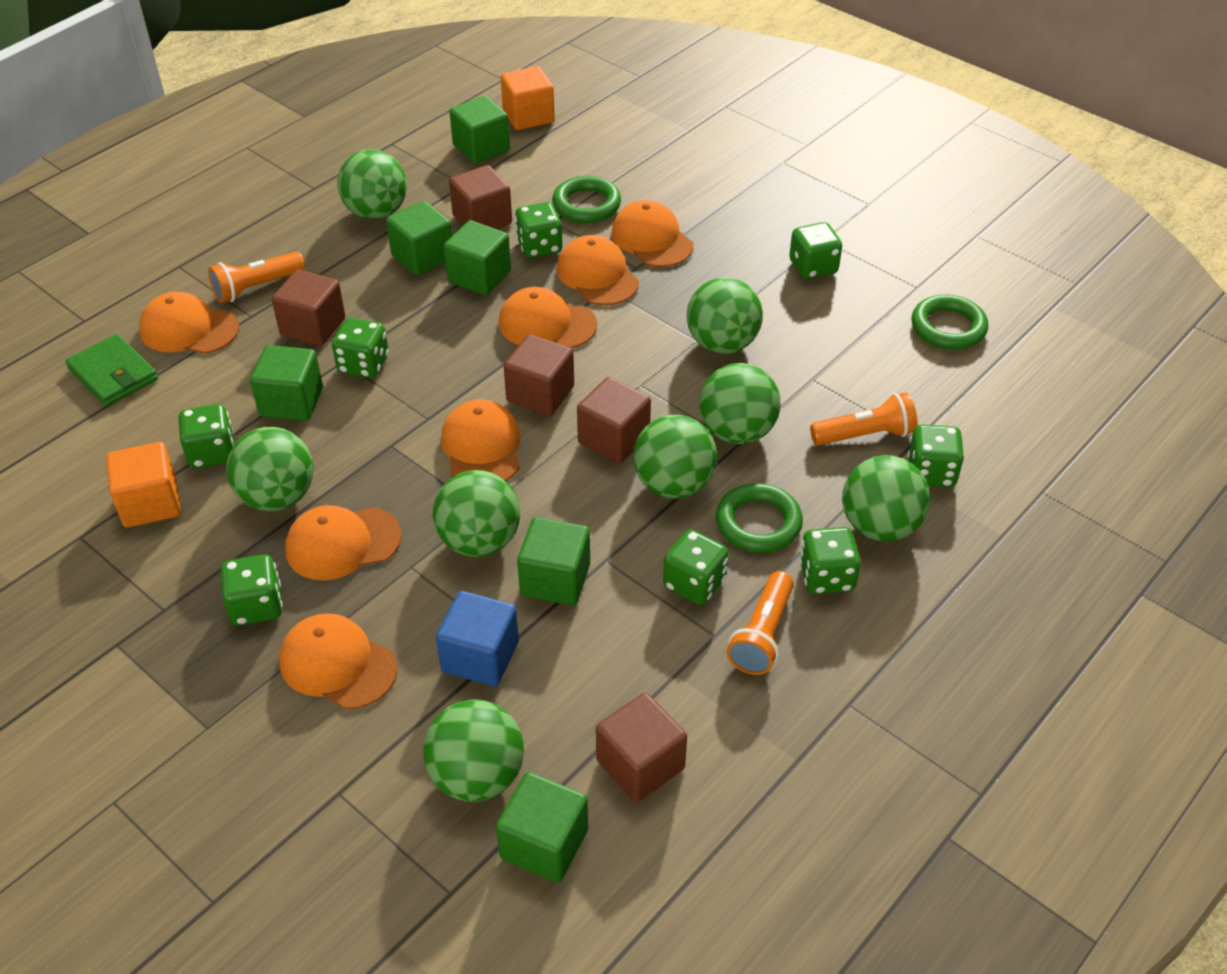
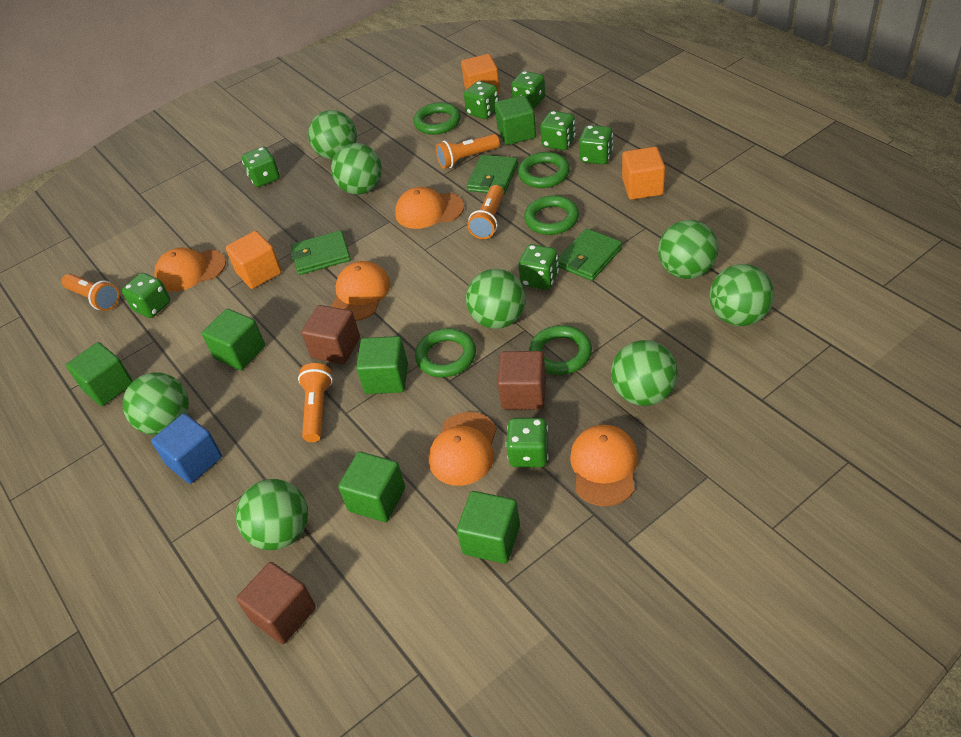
brown cube: [272,270,345,346] [449,165,512,229] [504,334,574,416] [577,377,651,464] [596,693,687,802] = 5 -> [236,562,316,644] [301,305,360,364] [497,351,546,410] = 3
green ring: [552,176,621,223] [716,483,803,553] [912,295,988,350] = 3 -> [414,102,461,135] [415,328,476,377] [518,152,570,188] [524,195,579,235] [529,325,592,375] = 5
green wallet: [65,334,158,406] = 1 -> [291,230,351,275] [467,155,518,194] [558,228,622,281] = 3
orange cap: [139,292,239,354] [279,613,398,709] [285,505,402,580] [441,399,520,481] [498,287,597,348] [557,235,639,306] [611,200,693,267] = 7 -> [154,248,226,292] [331,261,390,321] [395,187,464,229] [428,412,497,486] [570,425,638,506] = 5
orange cube: [106,442,181,528] [501,66,555,130] = 2 -> [226,231,282,289] [461,54,500,95] [622,147,665,200] = 3
orange flashlight: [208,252,305,303] [727,571,794,675] [810,392,918,446] = 3 -> [61,274,119,311] [298,363,333,442] [436,134,500,169] [467,185,504,239] = 4

